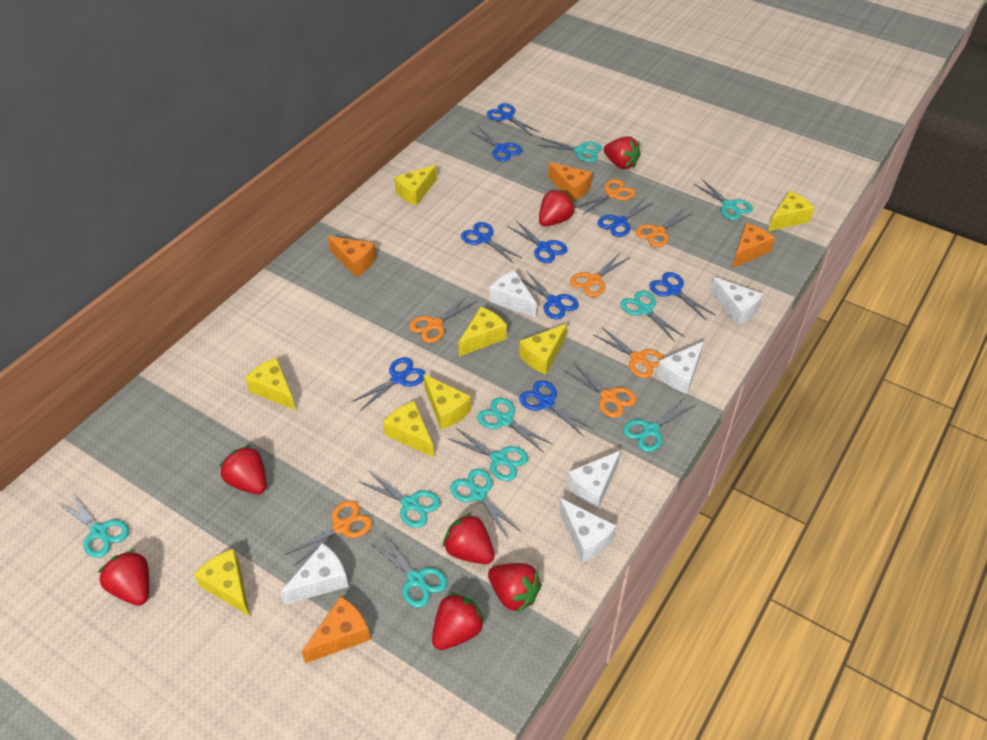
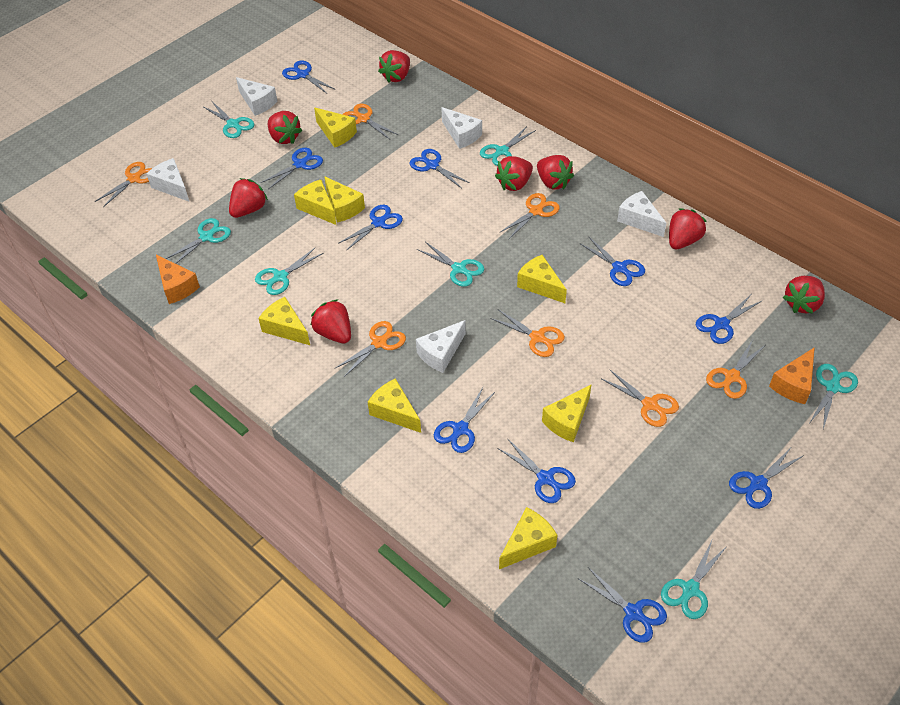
blue scissors: [351,357,426,411] [461,222,522,264] [470,127,522,162] [487,103,539,136] [507,220,567,263] [519,380,593,437] [521,271,579,319] [598,198,654,237] [649,272,715,321] = 9 -> [261,148,323,189] [282,61,335,94] [338,205,403,251] [409,149,470,188] [434,387,496,453] [497,438,576,503] [579,237,645,286] [579,567,667,643] [696,295,762,344] [729,448,804,509] = 10
orange cheese: [301,596,371,664] [328,236,376,277] [548,162,592,201] [732,223,775,268] = 4 -> [156,255,200,304] [769,347,815,404] = 2
red strawberry: [98,550,149,606] [219,445,266,494] [432,592,485,650] [443,513,495,564] [488,563,542,613] [539,189,575,226] [604,136,641,169] = 7 -> [229,178,268,218] [268,111,302,144] [311,299,351,343] [378,50,410,83] [495,156,533,191] [537,155,574,189] [669,208,707,249] [783,276,825,314] = 8
turquoise scissors: [58,494,129,558] [358,471,441,528] [370,534,447,608] [447,428,528,481] [450,468,521,538] [477,398,553,453] [539,138,602,162] [621,291,685,342] [623,398,695,452] [694,179,753,220] = 10 -> [165,218,231,264] [204,101,254,138] [255,247,323,295] [417,242,484,287] [480,126,536,166] [661,538,727,619] [810,364,858,429] = 7
white cheese: [280,543,349,604] [490,270,537,318] [559,498,616,562] [567,450,621,509] [656,341,704,394] [710,277,763,325] = 6 -> [146,158,189,202] [236,77,277,116] [416,320,466,373] [441,107,482,149] [617,191,666,237] = 5

